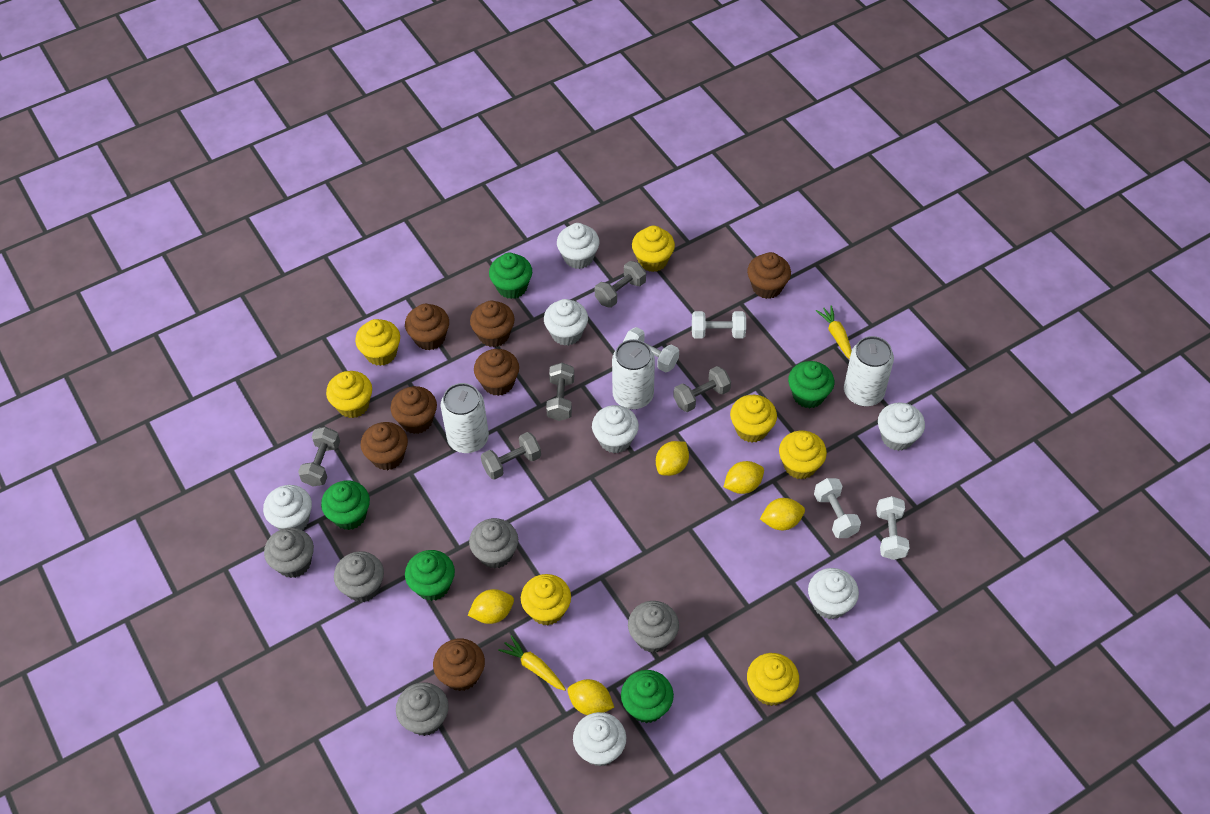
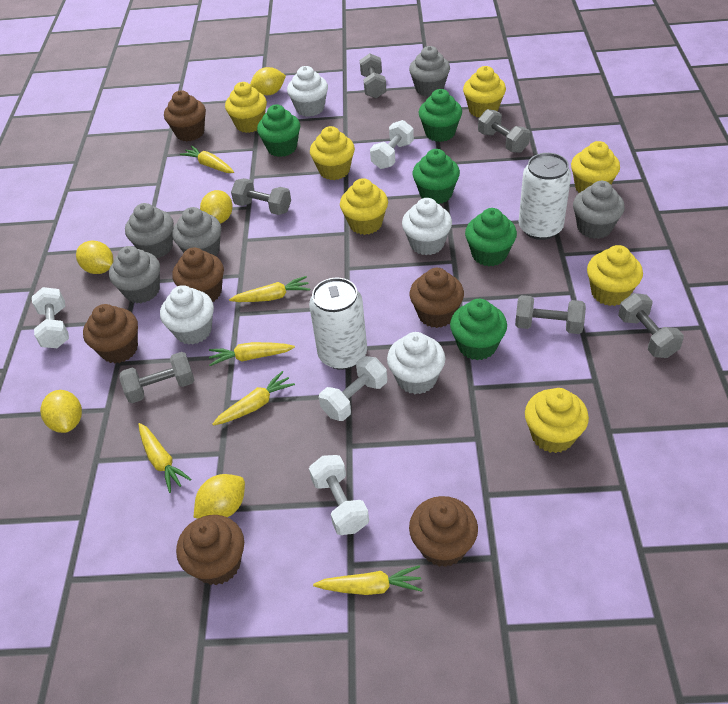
brown cupcake: [361,422,408,470] [391,386,437,434] [405,304,449,350] [433,638,485,691] [470,301,515,347] [474,349,519,396] [747,252,791,299] = 7 -> [83,304,138,363] [164,90,206,142] [172,248,224,302] [176,515,244,585] [409,268,464,328] [409,496,478,567] = 6
grey dumbbell: [298,427,340,486] [481,432,541,480] [546,363,574,421] [595,261,646,308] [673,366,731,412] = 5 -> [120,352,194,403] [231,178,291,215] [360,53,387,98] [478,109,530,153] [515,295,586,334] [618,293,684,358] = 6
white can: [441,383,489,453] [612,339,655,409] [844,336,894,406] = 3 -> [309,277,367,370] [519,153,571,240] = 2
white cupcake: [263,485,312,530] [544,299,588,346] [557,223,600,269] [573,712,626,767] [592,405,639,453] [808,568,859,619] [878,402,925,451] = 7 -> [160,285,214,345] [287,66,328,117] [387,332,445,394] [402,198,452,255] = 4
yellow carrot: [498,635,566,691] [816,305,852,359] = 2 -> [138,423,191,493] [180,145,234,173] [209,342,295,366] [212,371,295,426] [229,276,310,302] [313,565,423,595] = 6

